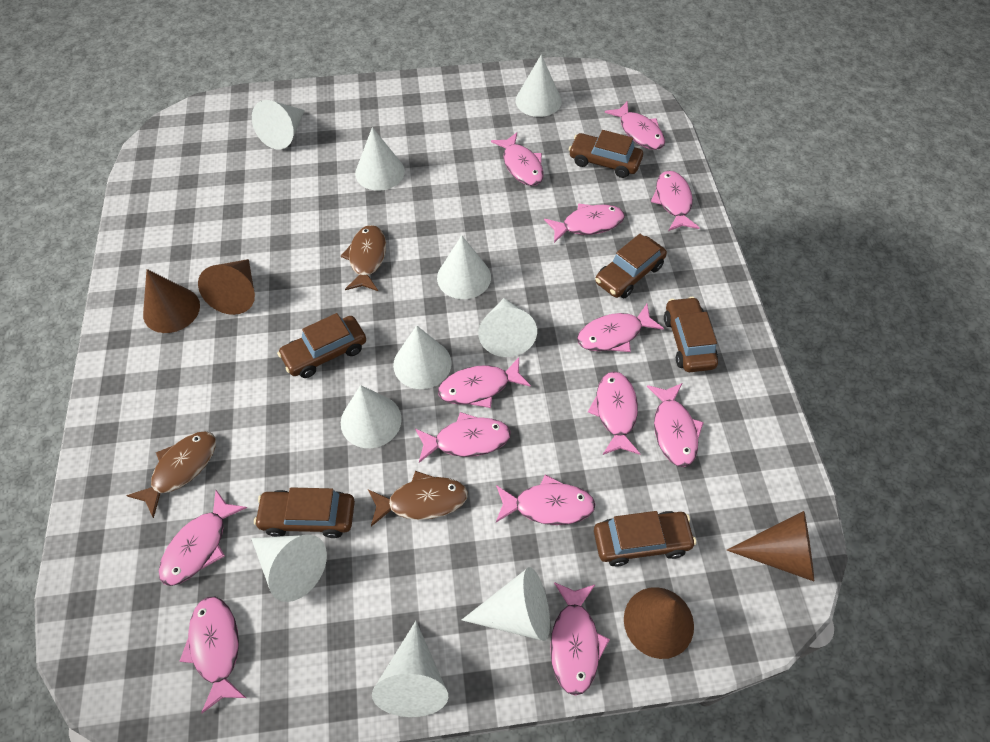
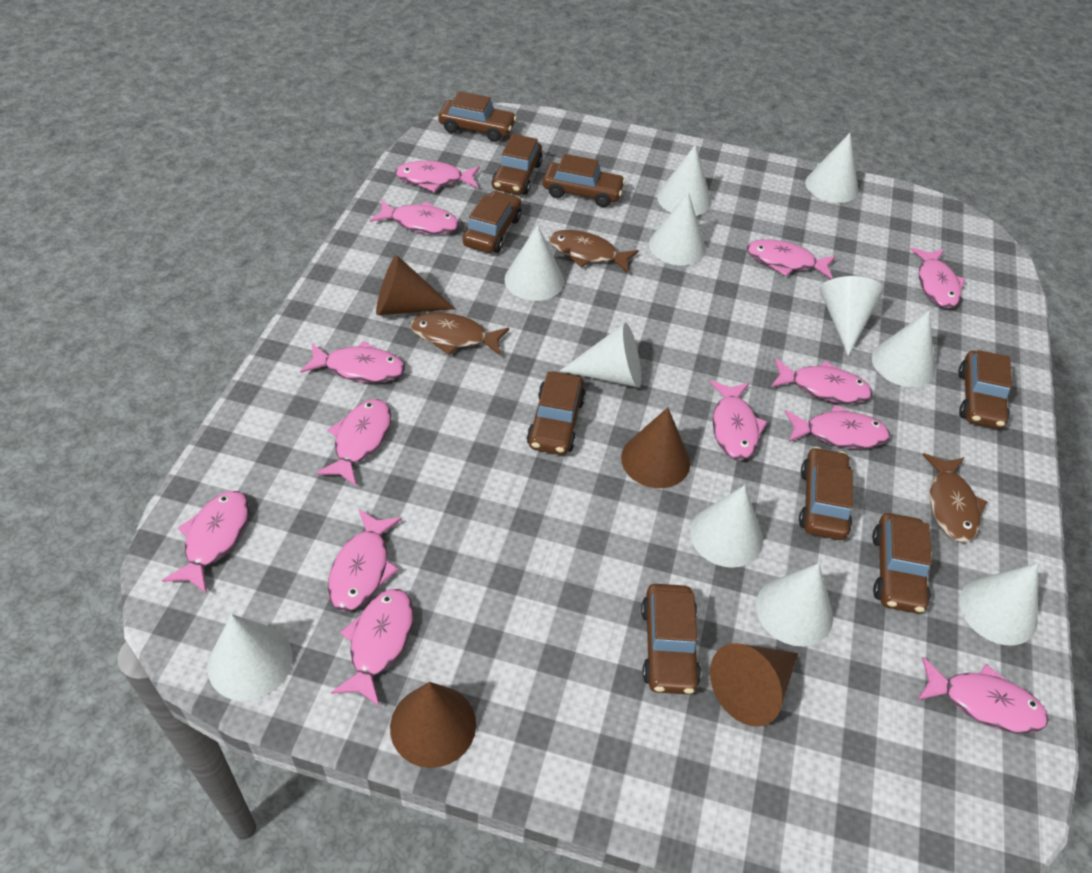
brown car: [254,487,355,538] [277,313,366,378] [569,130,643,178] [594,511,696,567] [595,234,667,298] [664,297,718,372] = 6 -> [438,91,517,142] [463,191,521,253] [492,134,543,195] [527,371,586,455] [543,154,626,207] [641,584,701,695] [799,447,853,540] [872,513,932,614] [958,350,1012,429] = 9
white cone: [251,535,327,602] [252,100,305,150] [341,385,402,448] [355,127,405,191] [372,621,448,717] [393,325,452,389] [437,235,491,299] [462,567,550,641] [478,298,537,357] [516,55,562,117] = 10 -> [207,614,293,701] [504,225,564,301] [560,323,641,388] [649,192,706,266] [657,145,712,216] [690,485,763,568] [756,563,833,646] [805,133,858,203] [820,276,884,356] [872,310,935,387] [959,563,1038,645] = 11

